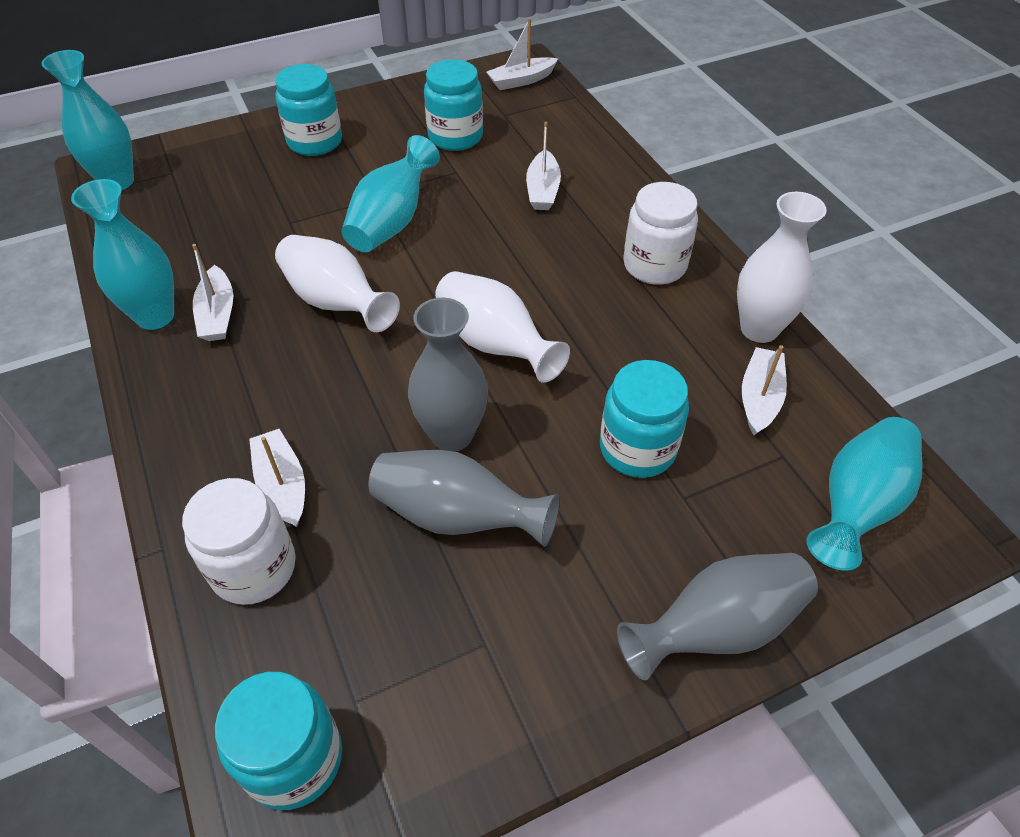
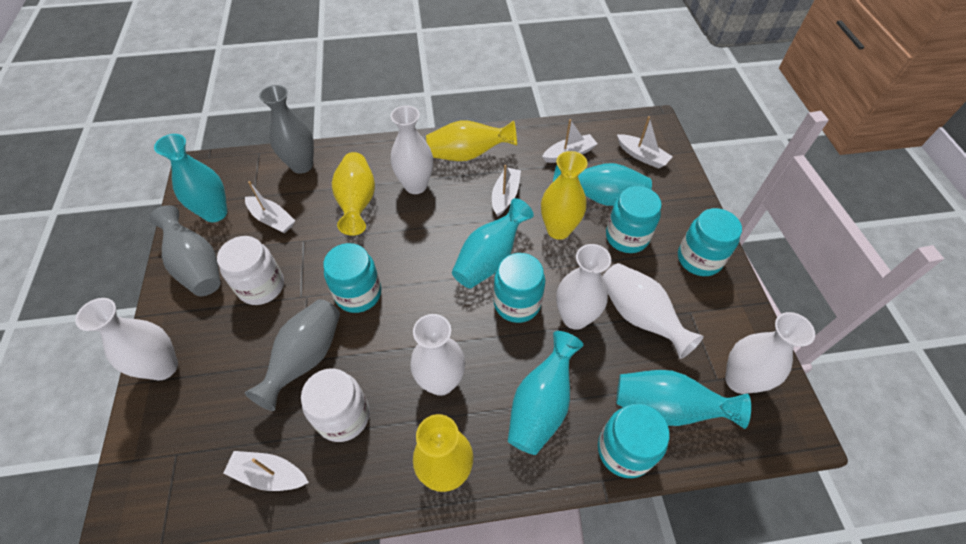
turquoise jar: [215,672,342,810] [275,64,342,156] [424,59,483,151] [600,360,689,478] = 4 -> [323,243,381,313] [493,253,545,323] [598,404,669,478] [606,186,662,253] [678,208,742,276] = 5
turquoise vase: [42,50,134,190] [71,179,174,330] [342,135,440,252] [806,417,923,571] = 4 -> [154,134,227,222] [452,198,534,289] [508,331,583,455] [553,163,652,206] [616,370,751,429] = 5
white vase: [275,235,400,332] [435,271,570,383] [737,192,827,343] = 3 -> [75,298,178,381] [391,106,433,194] [410,314,465,396] [556,244,611,330] [603,263,704,359] [725,312,815,394] = 6
yellow vase: none = 0 -> [332,152,375,236] [413,414,473,492] [426,120,517,161] [541,151,588,240] = 4

